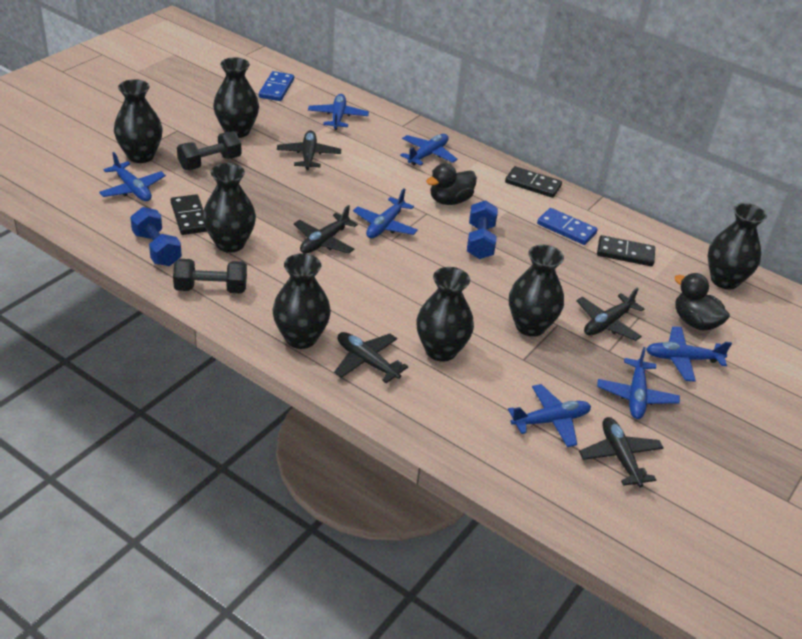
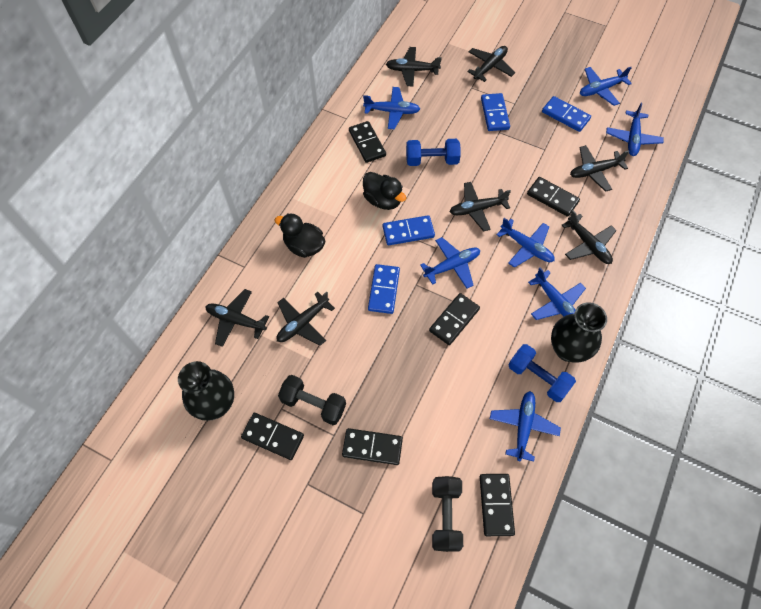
black domino: [171,194,207,235] [505,166,562,198] [597,235,655,266] = 3 -> [241,413,304,460] [342,428,403,465] [349,121,386,163] [429,293,480,345] [480,474,515,536] [527,177,580,217] = 6
black plane: [277,130,341,170] [294,205,358,254] [334,332,408,383] [576,287,644,341] [579,417,664,488] = 5 -> [205,289,269,347] [276,292,335,346] [386,47,442,86] [450,182,511,232] [467,46,515,82] [561,210,617,264] [570,145,629,192] = 7
black vase: [114,79,163,163] [203,163,256,253] [213,57,259,138] [272,253,331,349] [416,267,474,362] [509,245,564,337] [708,203,767,290] = 7 -> [178,361,234,421] [551,302,607,363] = 2
blue domino: [259,71,294,101] [537,208,598,245] = 2 -> [368,264,400,314] [383,215,435,245] [481,93,510,131] [542,96,591,132] = 4

